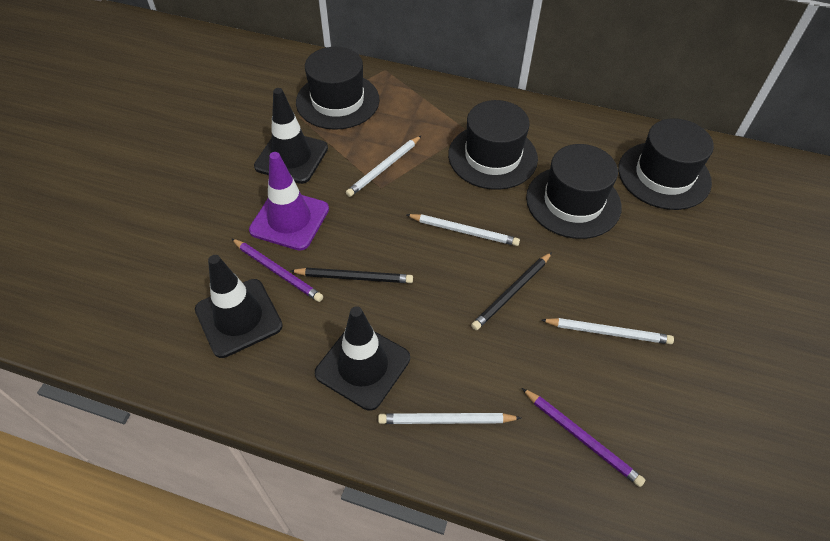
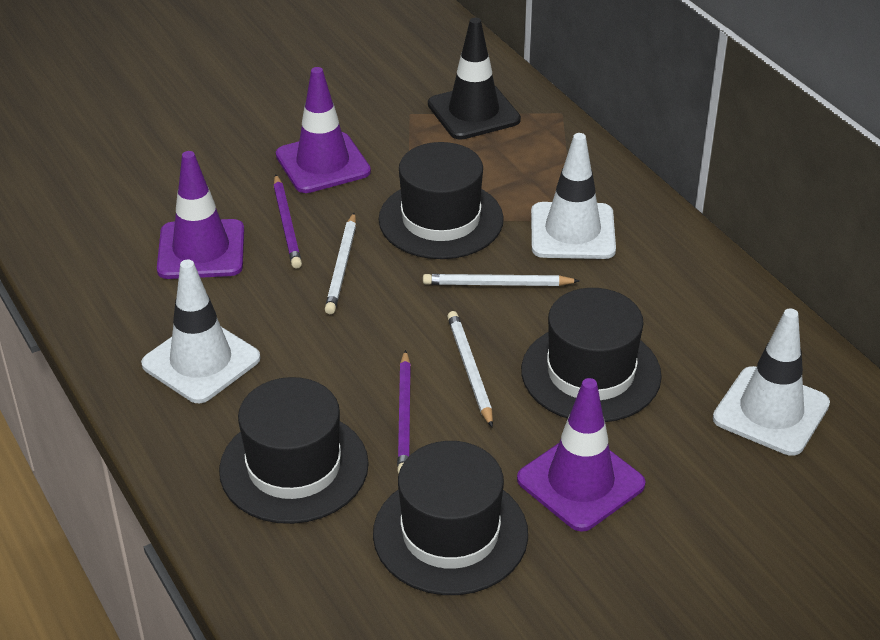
black pencil: [290,268,413,283] [471,252,552,330] = 2 -> none = 0
black traffic cone: [195,255,283,358] [254,88,328,184] [315,306,410,411] = 3 -> [428,18,521,140] = 1
purple traffic cone: [249,152,329,251] = 1 -> [157,151,244,279] [276,67,371,193] [517,378,646,532] = 3
white pencil: [346,136,421,197] [378,413,521,424] [406,214,520,246] [541,318,674,344] = 4 -> [325,212,356,314] [423,274,580,286] [447,311,493,428] = 3
white traffic cone: none = 0 -> [141,259,260,403] [531,133,616,259] [713,308,830,456] = 3

